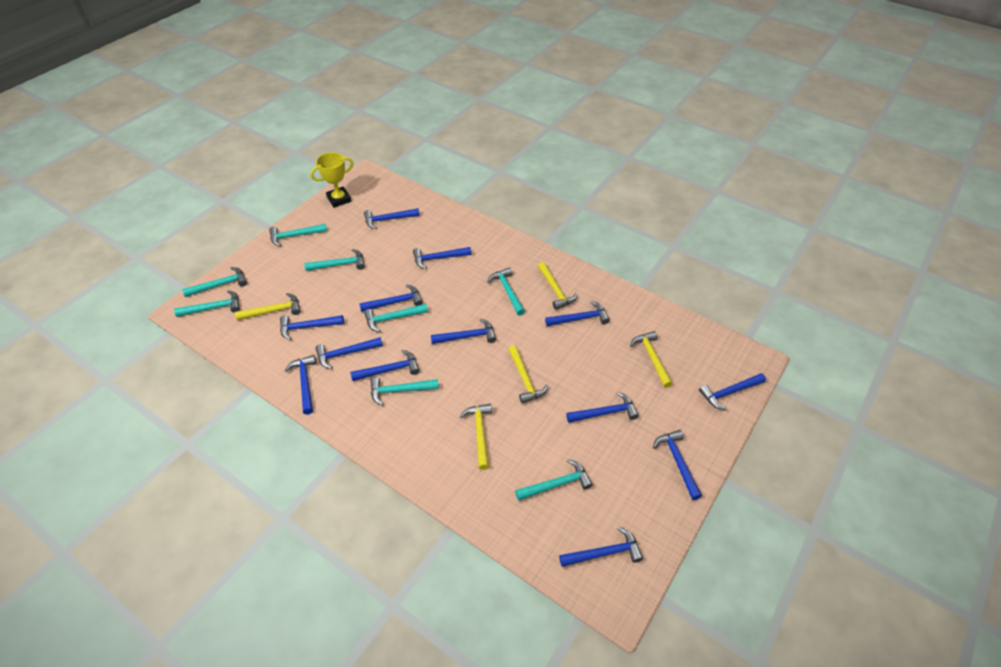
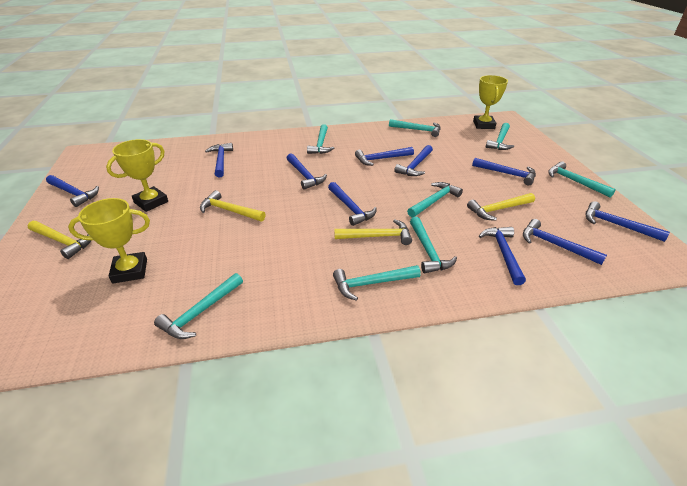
blue hammer: [280,315,344,340] [284,355,316,415] [316,337,383,369] [350,350,420,381] [359,285,423,312] [364,208,420,229] [413,247,471,269] [431,319,496,344] [545,301,610,326] [559,526,643,567] [566,392,639,423] [653,430,702,500] [699,373,766,410] = 13 -> [46,175,99,207] [205,143,233,178] [287,153,327,190] [328,182,377,226] [355,147,414,166] [394,145,433,176] [472,158,536,185] [479,227,526,285] [523,219,607,265] [585,201,670,242] = 10
yellow hammer: [235,293,301,320] [460,403,492,470] [508,345,548,404] [538,262,577,310] [630,331,673,388] = 5 -> [28,221,92,259] [200,190,266,221] [334,219,412,245] [467,193,535,221] = 4
yellow trophy: [310,152,354,208] = 1 -> [68,198,150,284] [106,139,168,212] [473,75,508,129] = 3

